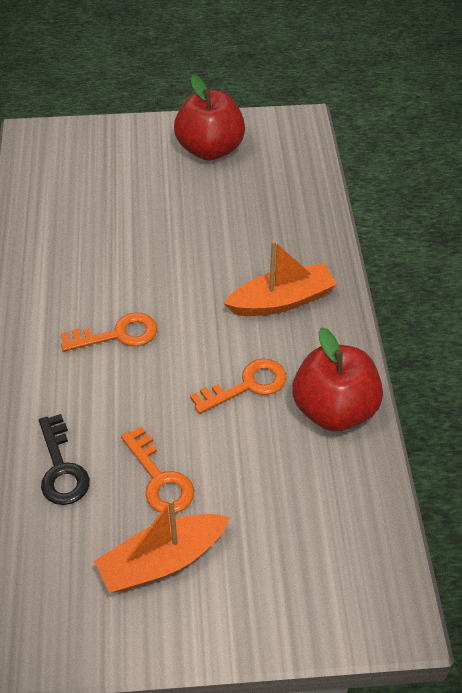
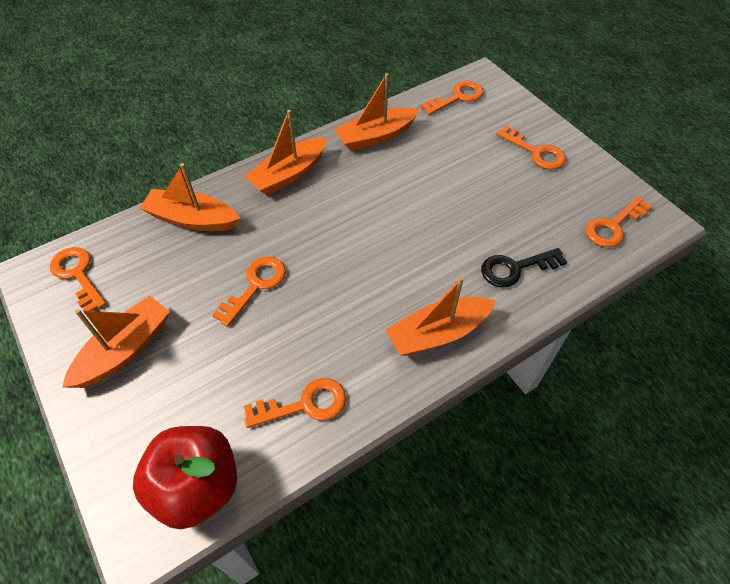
orange boat: [94,499,230,593] [224,240,337,316] = 2 -> [62,296,170,388] [140,163,240,231] [244,110,327,195] [334,73,420,151] [386,277,496,356] = 5
orange key: [61,313,157,352] [121,426,194,514] [190,358,287,414] = 3 -> [50,247,106,311] [212,257,286,327] [244,378,346,428] [421,81,484,115] [496,125,566,170] [586,196,652,247] = 6
red apple: [174,75,245,161] [292,327,383,431] = 2 -> [133,426,237,529] = 1

